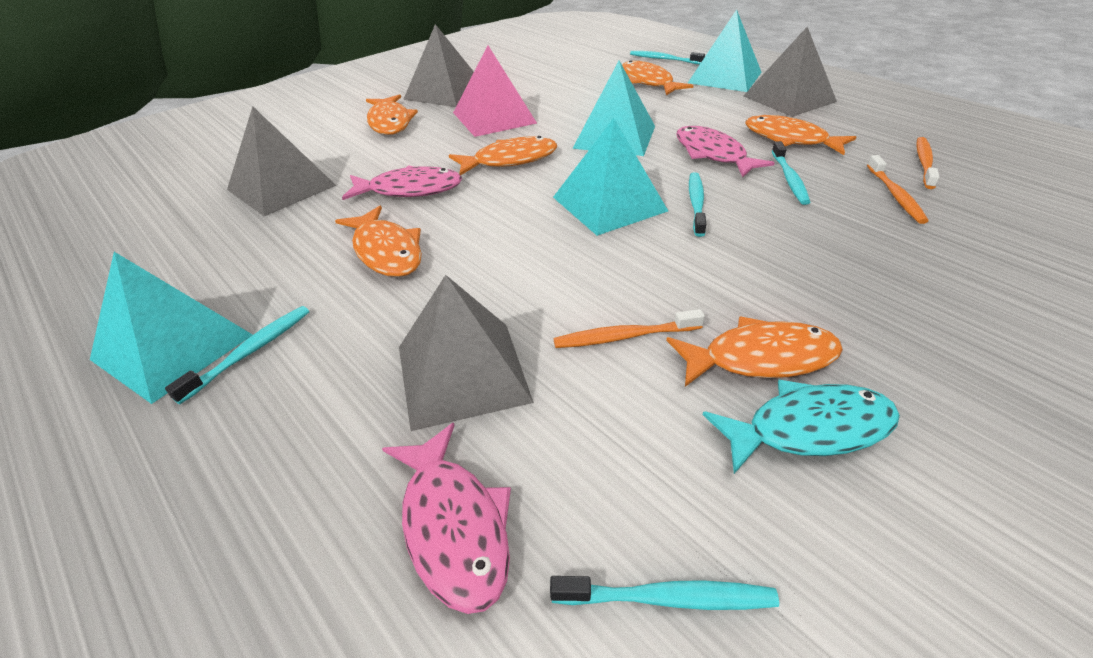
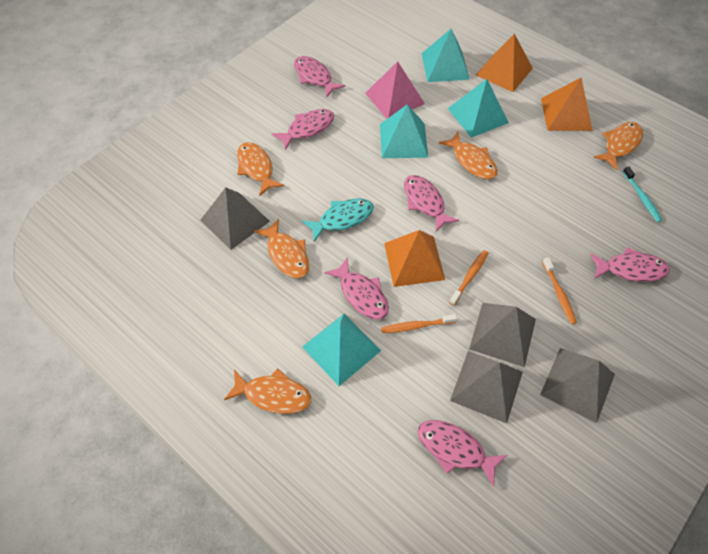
orange fish: [335,206,422,277] [366,94,418,135] [449,136,557,175] [622,61,694,95] [666,316,843,387] [745,115,856,155] = 6 -> [224,368,311,414] [237,142,284,196] [254,218,309,278] [439,132,497,179] [593,122,643,170] = 5
orange pyramid: none = 0 -> [384,230,445,287] [476,34,533,92] [541,78,593,131] = 3
pink fish: [342,165,462,200] [382,423,511,614] [676,126,775,177] = 3 -> [272,109,334,150] [294,56,345,98] [324,258,389,320] [404,175,459,232] [418,420,507,487] [590,247,670,282] = 6
turquoise toothbrush: [165,306,309,404] [550,576,779,610] [630,51,705,64] [689,172,706,237] [772,141,811,205] = 5 -> [623,167,662,222] = 1

